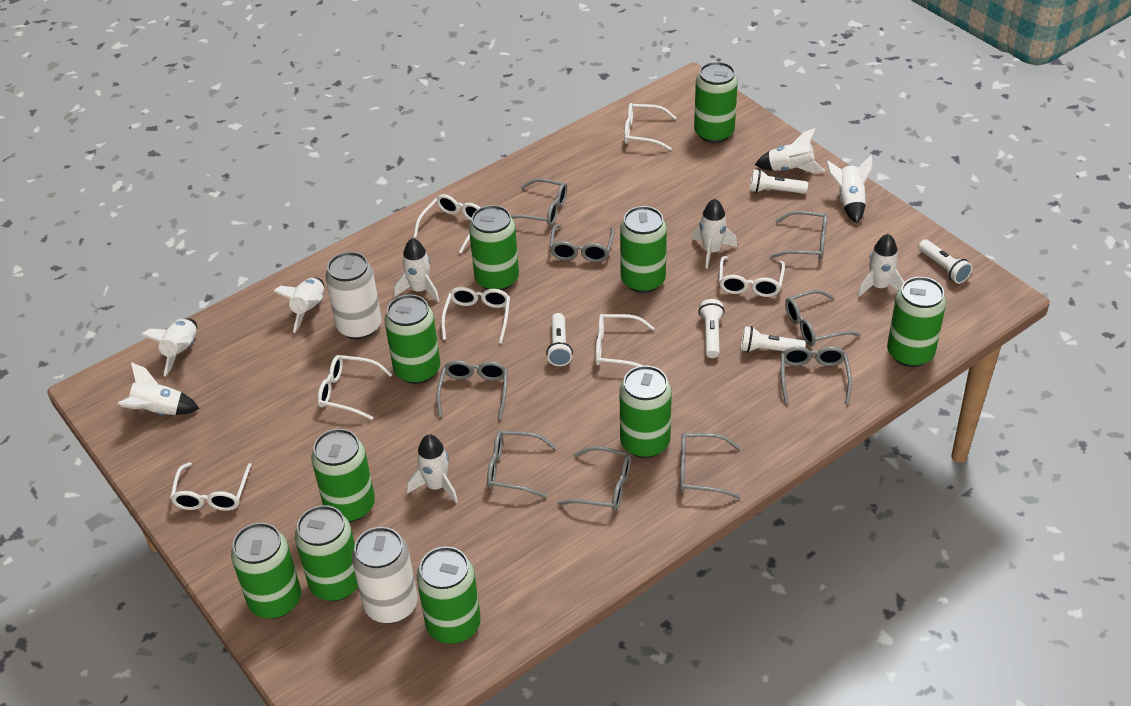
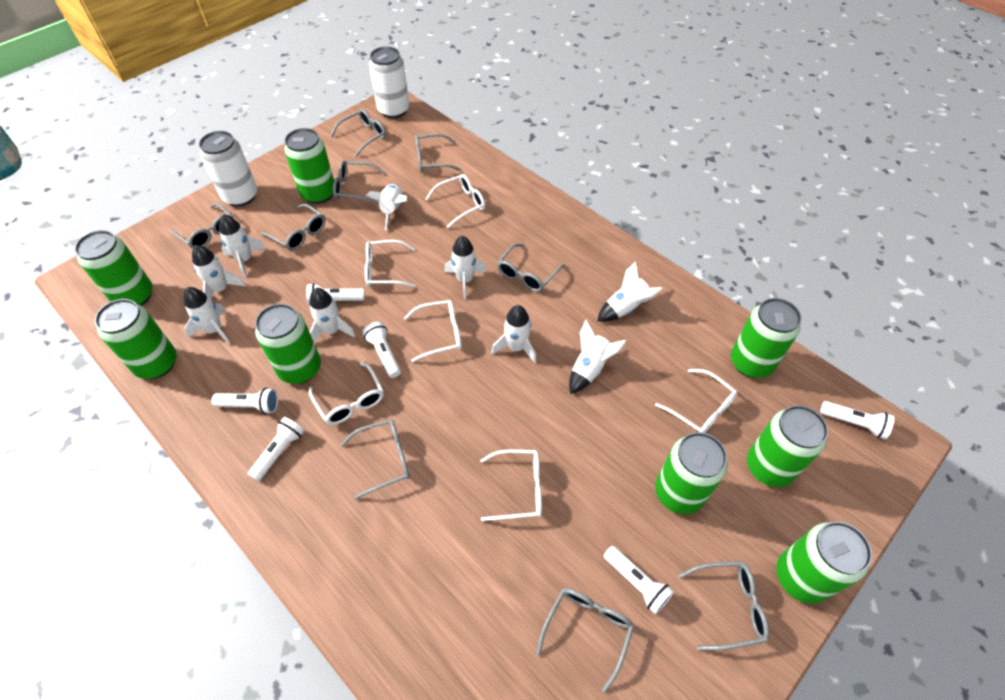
green can: [231,522,301,619] [295,505,358,601] [311,429,375,522] [385,294,440,384] [417,546,481,644] [469,205,519,291] [619,365,672,458] [620,206,667,293] [694,62,738,143] [887,277,946,367] = 10 -> [75,230,153,306] [95,299,177,379] [255,304,321,384] [284,128,334,204] [655,432,727,514] [731,298,801,378] [747,405,828,487] [776,522,872,604] = 8
white flashlight: [546,313,573,366] [698,299,725,358] [741,326,806,352] [750,169,808,194] [918,239,973,284] = 5 -> [212,388,278,414] [248,417,305,481] [306,283,365,306] [363,322,401,378] [604,546,674,614] [820,401,895,439] = 6
white glasses: [170,462,252,511] [317,355,392,420] [413,194,480,253] [441,287,510,343] [595,314,654,367] [624,103,676,150] [719,256,785,297] = 7 -> [309,362,384,425] [365,240,415,288] [404,300,462,362] [426,174,485,228] [480,449,542,521] [655,369,737,433] = 6

